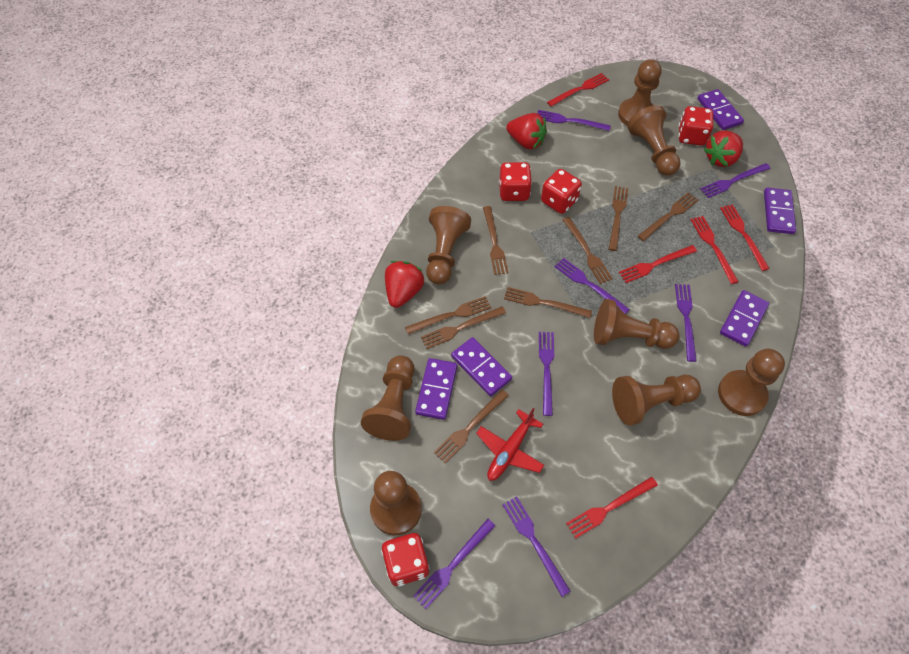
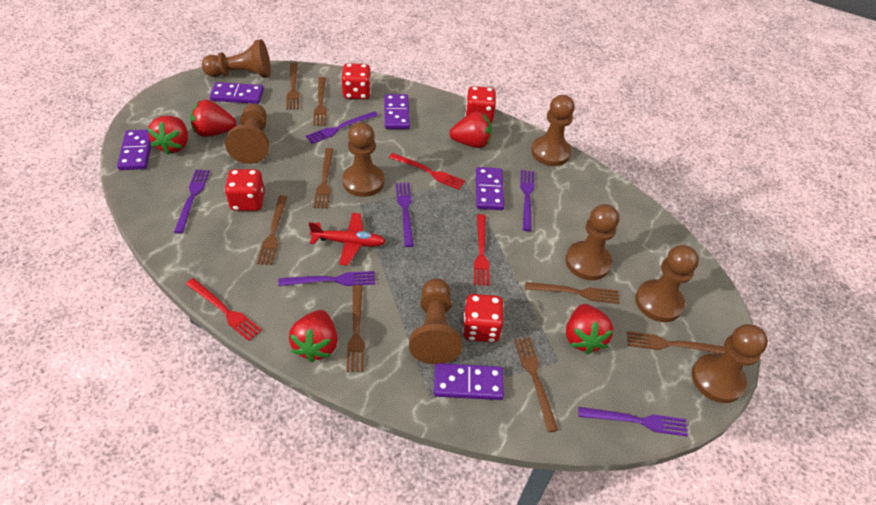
purple fork: [413,519,496,609] [502,496,571,597] [537,110,611,131] [539,332,554,416] [555,258,630,314] [675,284,696,362] [700,163,771,198] = 7 -> [174,170,210,234] [278,271,375,286] [306,111,378,144] [396,182,414,247] [520,170,534,231] [578,407,688,437] = 6
red fork: [547,73,609,106] [566,477,658,539] [618,245,697,283] [691,216,739,284] [720,204,770,271] = 5 -> [186,278,262,341] [389,153,465,190] [474,214,490,286] = 3
red strawberry: [385,261,424,308] [506,113,547,150] [704,130,743,167] = 3 -> [147,116,188,155] [190,100,236,137] [289,310,338,362] [449,111,492,148] [566,304,614,354] = 5

